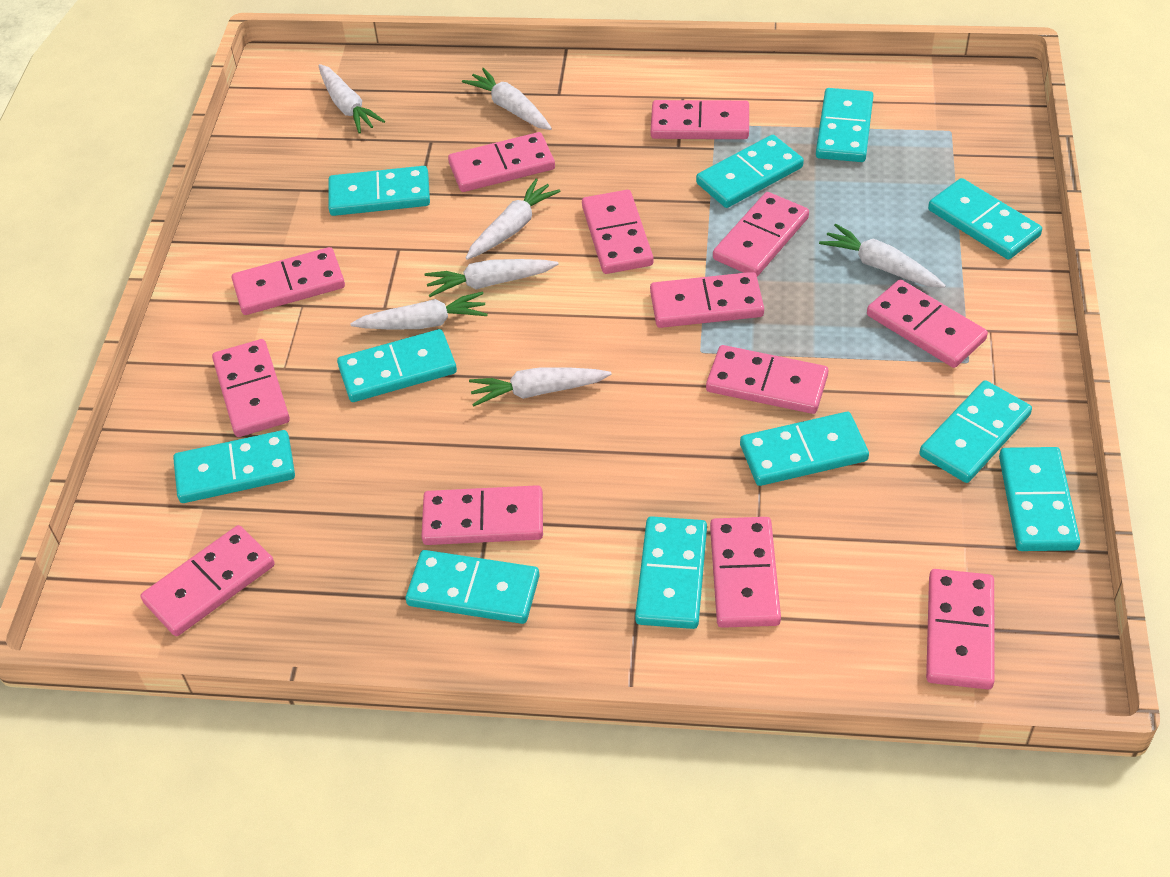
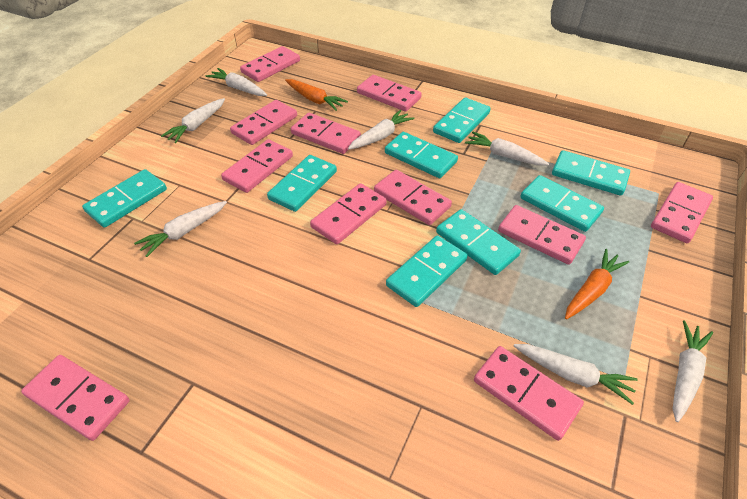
orange carrot: none = 0 -> [285,79,348,111] [565,249,630,320] = 2
pink domino: [141,525,275,636] [212,339,290,437] [232,247,345,315] [421,485,543,545] [448,132,555,192] [582,190,653,274] [650,272,764,328] [651,100,749,139] [706,345,828,414] [710,517,781,628] [713,192,809,277] [867,279,988,368] [926,569,995,690] = 13 -> [21,355,130,441] [221,139,293,193] [230,100,297,145] [240,46,300,82] [291,113,361,154] [310,183,387,244] [357,75,422,111] [374,170,452,225] [474,346,584,441] [498,205,586,265] [651,182,713,243] = 11
turquoise domino: [173,430,295,503] [328,166,430,216] [337,329,457,402] [406,550,539,624] [635,516,707,629] [696,135,804,208] [740,412,869,486] [816,88,874,162] [919,380,1032,483] [928,178,1042,260] [999,447,1080,551] = 11 -> [82,169,167,228] [267,155,337,212] [385,132,458,178] [386,235,468,307] [433,98,491,143] [436,209,521,275] [520,175,604,232] [552,150,630,196] = 8

